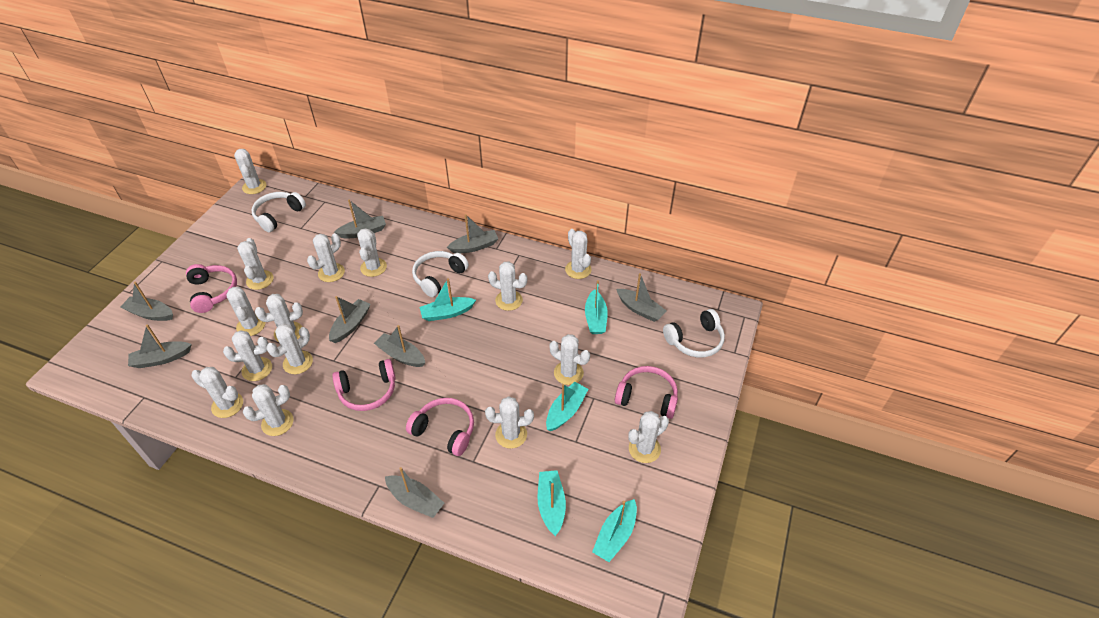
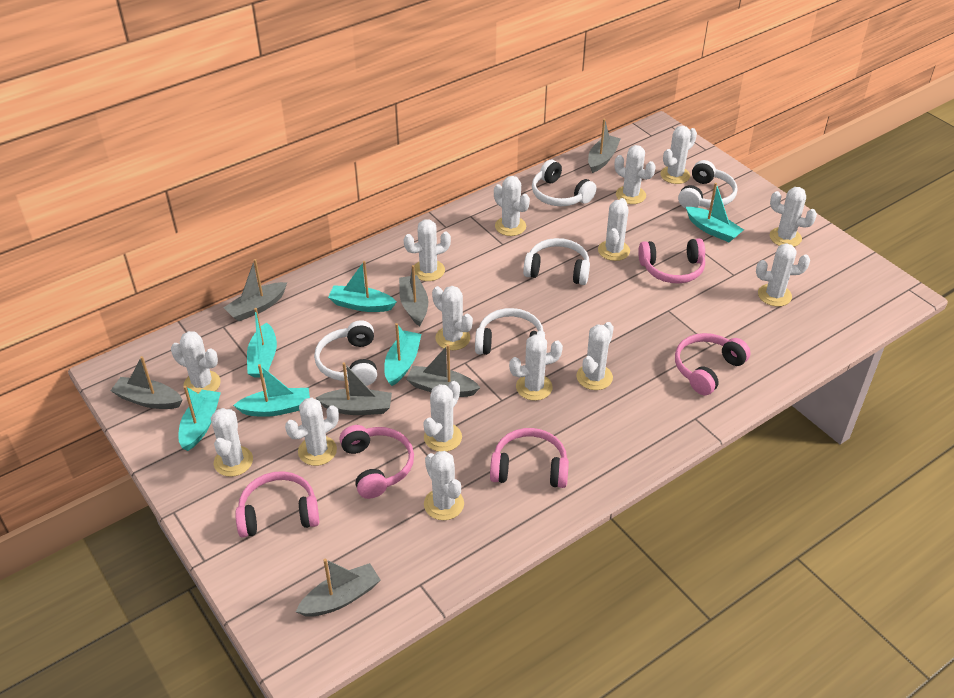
grey boat: [120,282,173,321] [128,324,192,368] [329,296,371,343] [334,200,386,239] [374,325,425,367] [385,467,444,518] [447,214,499,253] [616,273,667,322] = 8 -> [110,356,183,409] [223,259,287,321] [296,559,380,617] [316,362,392,415] [399,265,428,326] [406,344,480,397] [588,118,620,173] = 7
pink headphones: [186,264,237,313] [332,359,396,411] [406,398,474,456] [615,366,678,419] = 4 -> [235,471,319,538] [339,425,414,499] [490,428,569,488] [638,239,705,283] [675,333,751,395] = 5
turquoise boat: [420,278,476,321] [538,470,566,536] [546,382,588,431] [585,280,608,334] [592,499,637,562] = 5 -> [178,386,221,451] [233,364,310,417] [247,308,277,378] [328,261,396,312] [384,323,422,386] [686,183,744,242] = 6
white headphones: [251,192,306,232] [412,251,469,297] [663,309,725,358] = 3 -> [314,320,377,386] [475,308,545,355] [523,238,590,285] [532,160,597,206] [678,160,738,208] = 5

